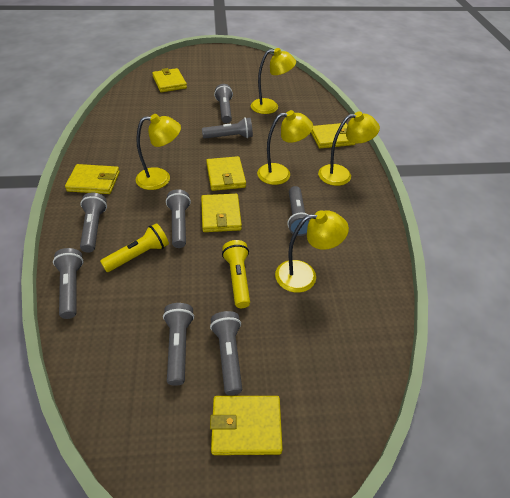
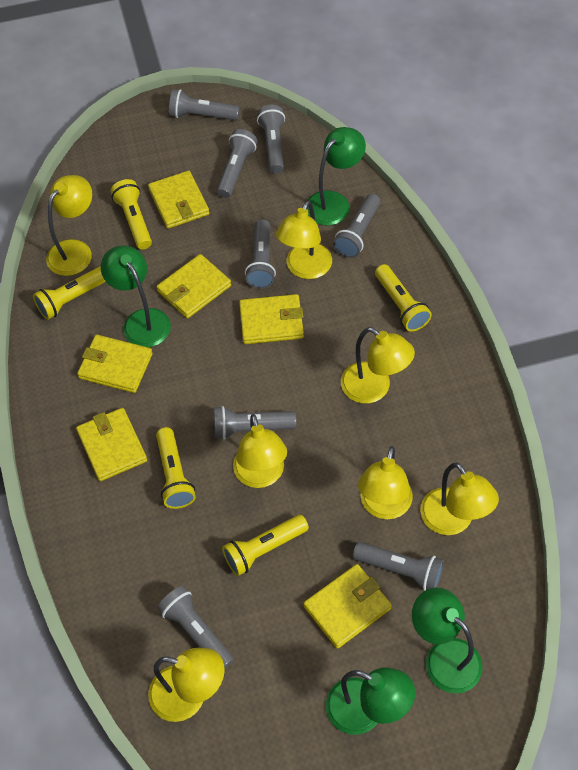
green lamp: none = 0 -> [101,245,171,347] [307,127,366,226] [326,667,415,735] [412,588,482,693] = 4
yellow flashlight: [100,223,169,272] [222,240,250,308] = 2 -> [33,266,106,320] [111,179,152,249] [156,427,196,509] [222,515,309,576] [375,264,432,332] = 5
yellow lamp: [136,114,181,190] [251,48,296,114] [257,110,313,185] [275,210,349,293] [318,111,380,186] = 5 -> [46,175,92,276] [148,648,225,722] [233,414,287,488] [276,200,332,279] [341,327,415,404] [358,446,413,519] [420,462,499,535] = 7

